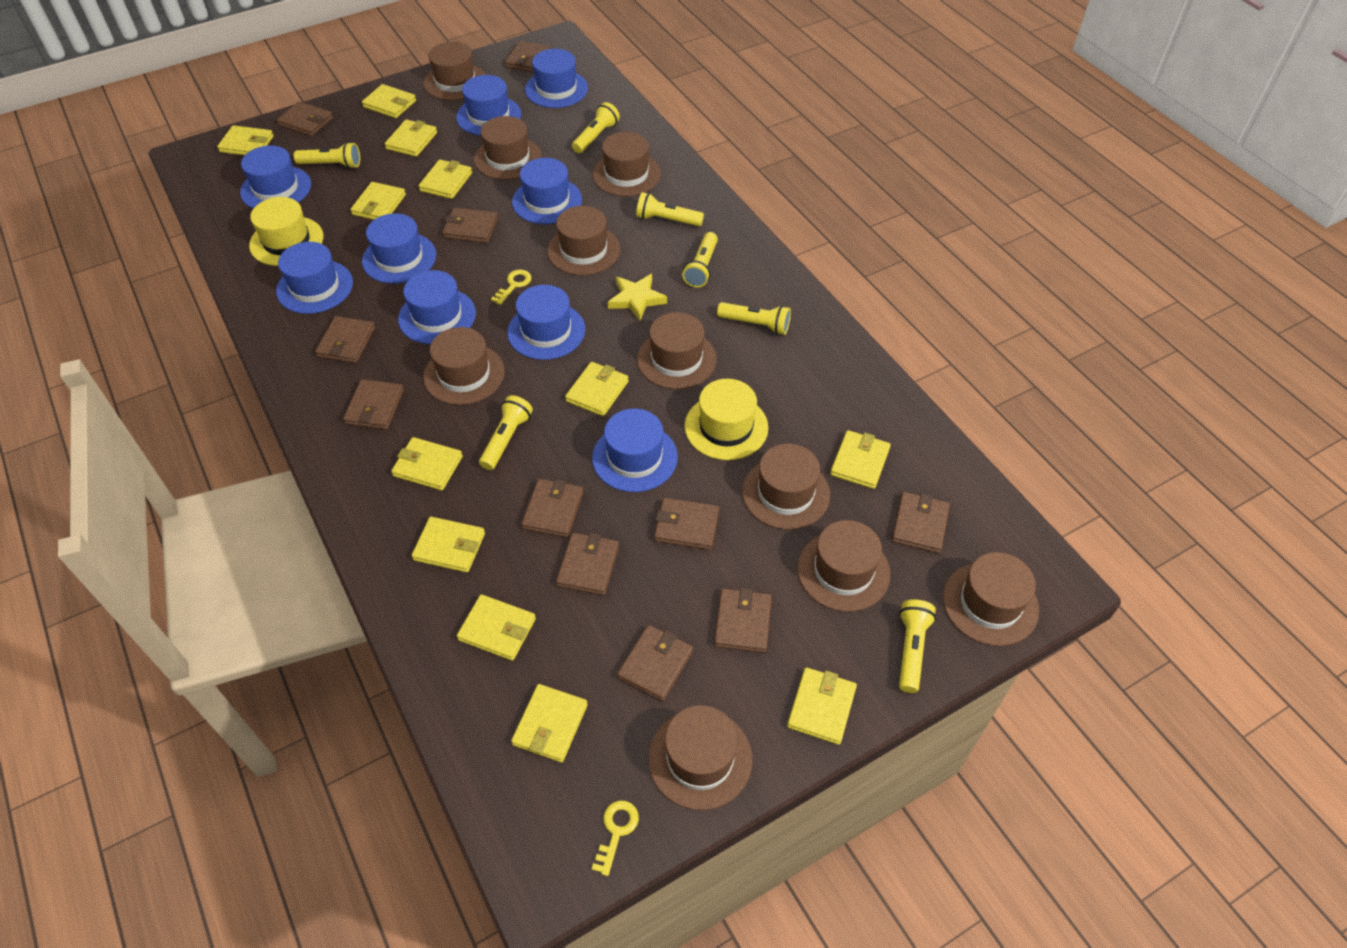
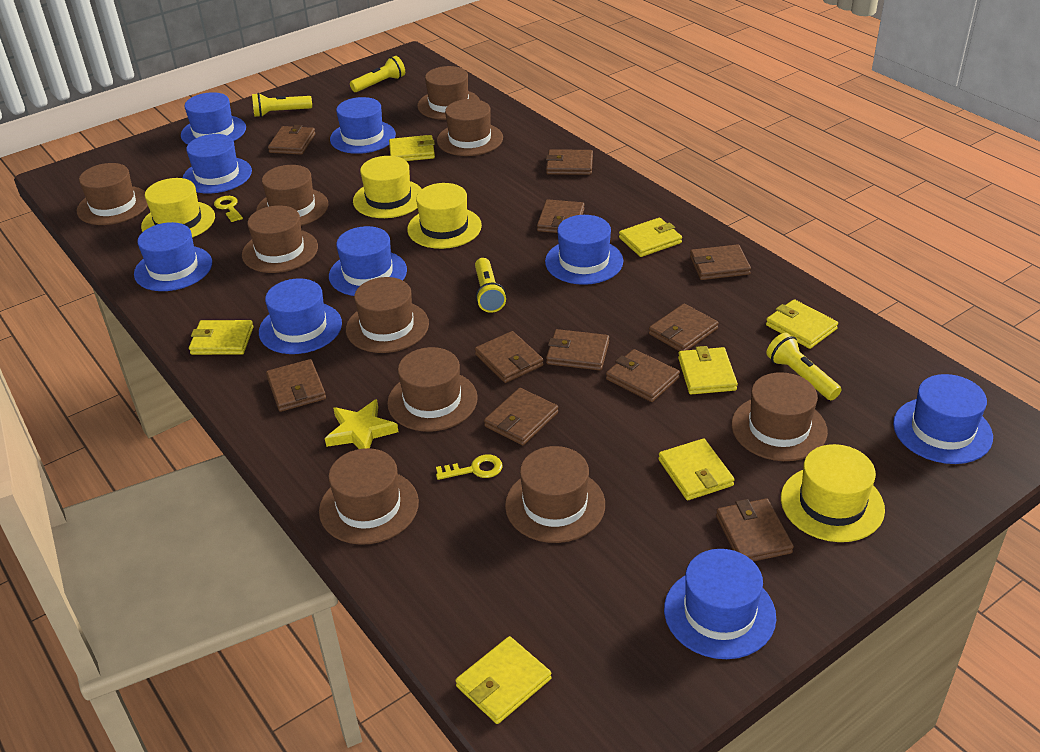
yellow flashlight: [294,142,360,169] [479,395,533,470] [572,102,620,153] [636,192,704,227] [682,232,718,288] [717,302,791,335] [899,599,936,693] = 7 -> [252,93,312,117] [350,56,405,92] [475,258,506,313] [767,333,841,400] = 4
yellow hat: [249,197,323,266] [684,379,769,460] = 2 -> [141,178,215,238] [353,156,422,218] [407,183,482,249] [781,444,885,542] = 4
yellow wallet: [217,125,274,155] [350,182,406,220] [362,84,416,118] [385,119,437,157] [391,437,463,491] [412,517,485,573] [419,159,472,199] [457,594,536,661] [511,684,588,763] [565,362,629,416] [787,667,857,745] [830,430,891,489] = 12 -> [189,320,254,355] [389,135,435,161] [455,636,552,724] [619,218,682,257] [658,439,735,500] [678,346,738,394] [766,299,838,349] = 7

